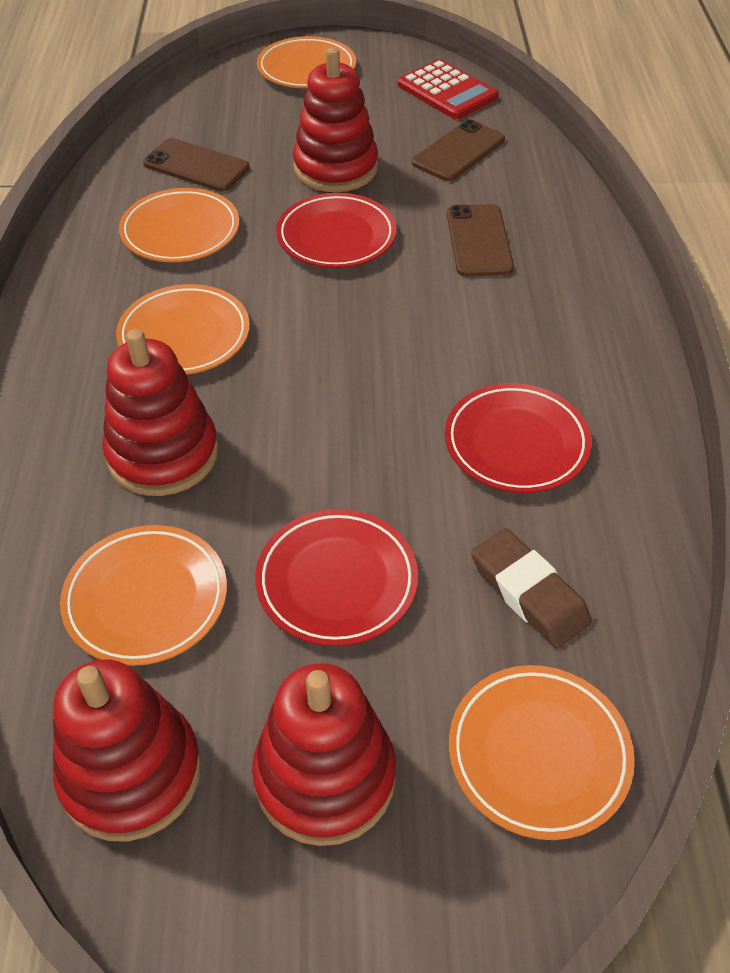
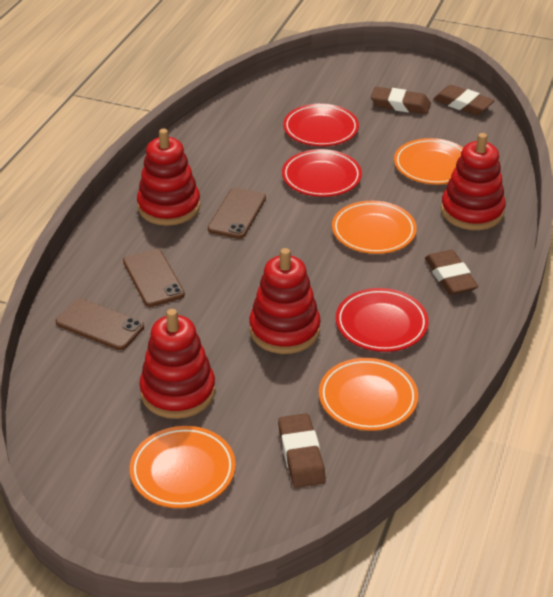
brown eraser: [471,528,592,649] = 1 -> [278,413,326,488] [371,87,431,114] [425,250,478,295] [433,85,495,115] = 4
orange plate: [60,525,227,666] [116,284,250,375] [119,188,239,262] [257,36,356,88] [449,665,635,840] = 5 -> [130,426,236,508] [319,358,418,431] [332,201,417,254] [394,138,463,185] = 4
red calculator: [397,59,499,119] = 1 -> none = 0

